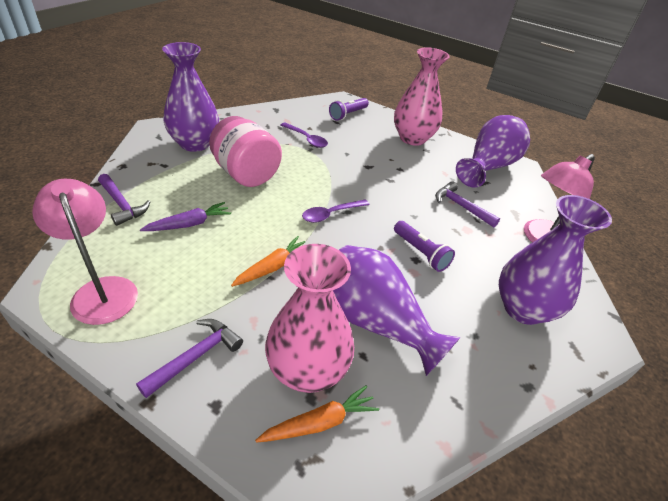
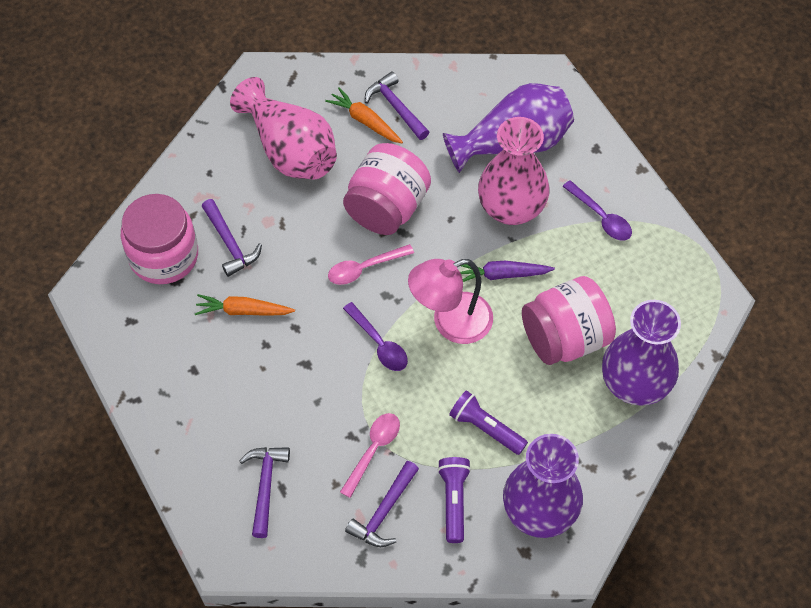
pink jar: [209,116,282,187] = 1 -> [121,194,198,284] [343,143,431,235] [522,276,616,365] = 3
pink lamp: [32,179,138,325] [524,154,595,243] = 2 -> [408,259,493,344] = 1
pink spoon: none = 0 -> [328,244,414,285] [340,413,400,498] = 2
purple hammer: [98,174,150,226] [136,319,243,398] [435,181,500,227] = 3 -> [202,199,262,277] [240,447,290,538] [345,461,419,547] [365,71,429,140] = 4
purple vase: [162,42,219,152] [333,245,461,376] [456,115,530,188] [499,195,612,325] = 4 -> [443,83,574,173] [503,434,583,538] [602,300,681,406] = 3

